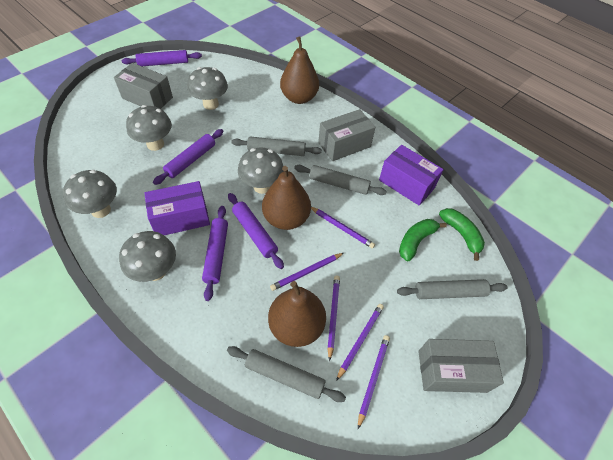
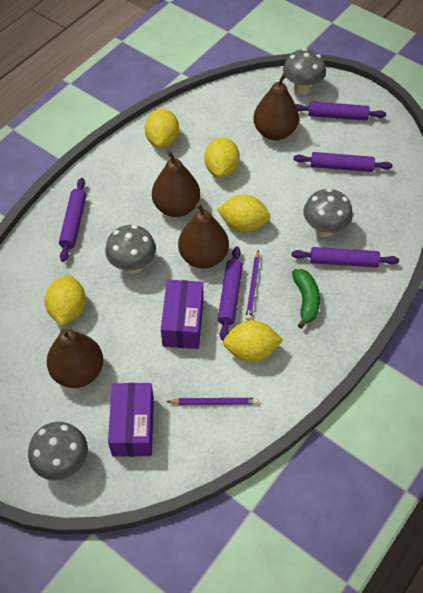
brown pear: [262,166,311,230] [268,281,326,347] [280,37,319,104] = 3 -> [47,328,103,388] [152,150,200,217] [178,203,229,268] [253,73,299,140] = 4
green banana: [399,219,447,261] [439,208,485,261] = 2 -> [292,269,320,329] = 1
grey box: [114,63,173,109] [318,109,375,161] [418,339,504,393] = 3 -> none = 0
grey mushroom: [63,170,117,218] [119,231,176,282] [126,105,172,151] [187,67,228,110] [238,148,284,194] = 5 -> [28,422,88,480] [105,225,156,274] [283,48,326,95] [303,188,353,237] = 4
grey rolling pin: [227,346,346,402] [231,136,322,156] [294,165,387,195] [397,279,507,299] = 4 -> none = 0
purple pencil: [270,253,344,291] [311,207,375,249] [327,276,340,361] [336,304,384,381] [358,335,390,429] = 5 -> [166,398,258,405] [246,250,260,321] = 2
purple rolling pin: [122,50,202,66] [153,129,223,185] [202,206,228,301] [228,193,284,269] = 4 -> [59,178,86,262] [218,246,243,340] [292,247,399,267] [293,152,392,172] [295,101,386,121] = 5
yellow lemon: none = 0 -> [45,275,86,326] [145,109,179,148] [204,138,240,178] [217,195,270,232] [223,321,283,362] = 5

